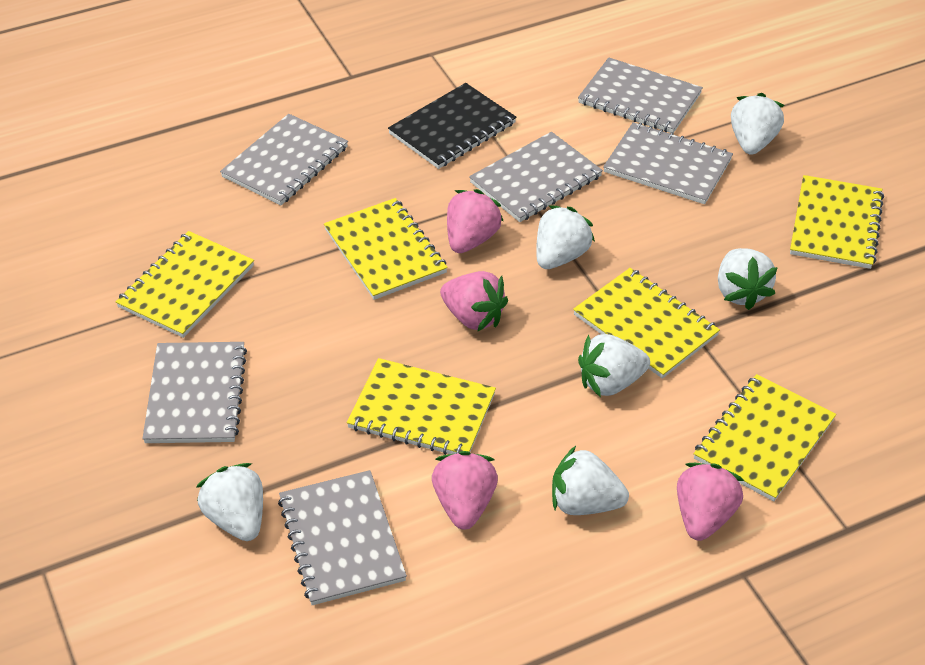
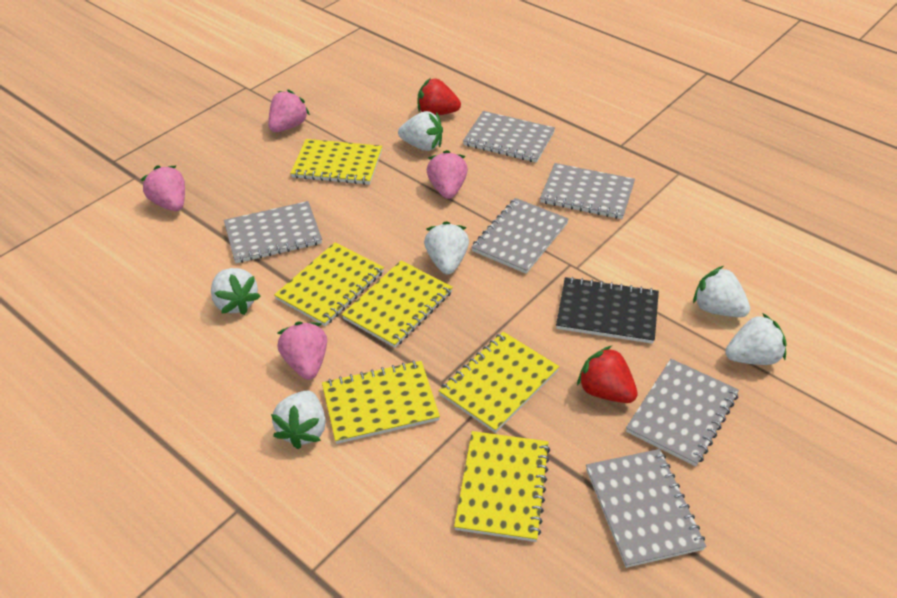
red strawberry: none = 0 -> [417,78,461,115] [577,346,638,403] = 2

